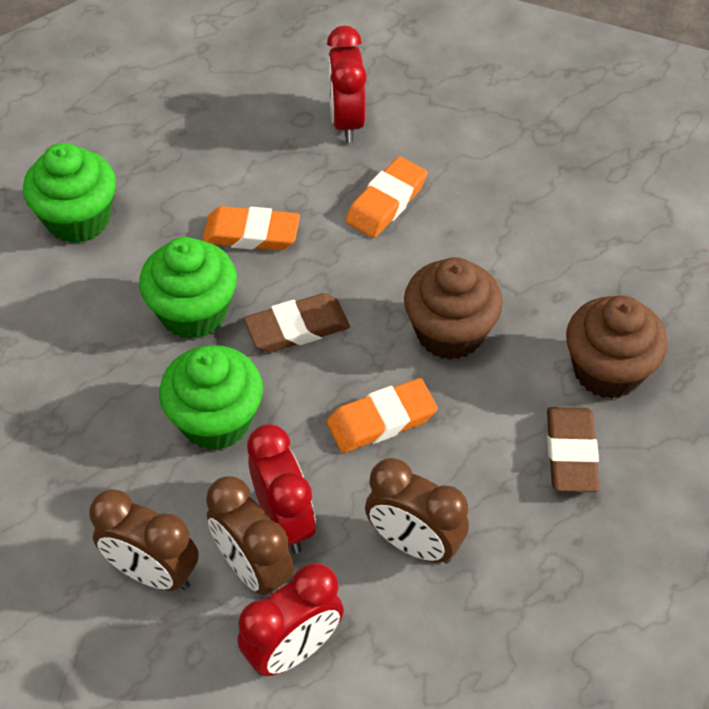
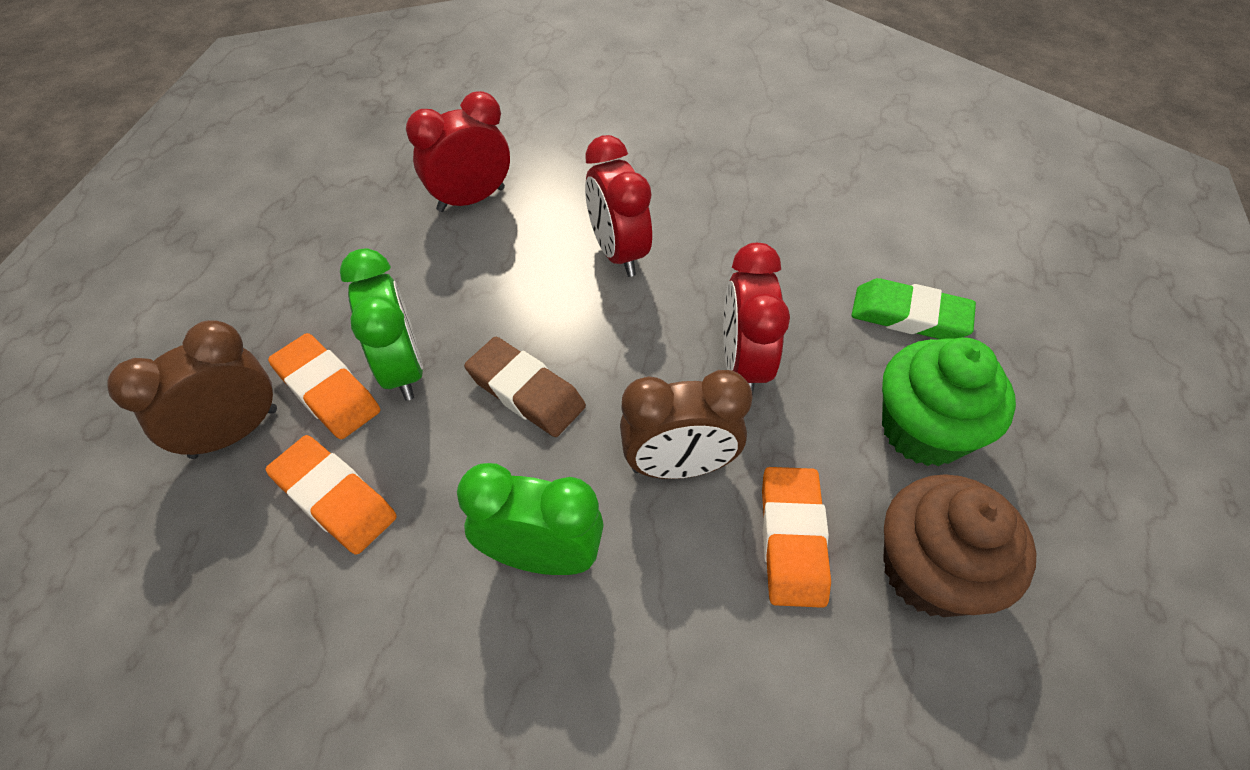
brown clock: [89,489,199,591] [206,476,294,595] [365,458,469,563] = 3 -> [107,320,277,459] [620,370,753,479] = 2
brown cupcake: [404,257,503,360] [566,296,668,399] = 2 -> [883,474,1037,617] = 1
brown eraser: [244,293,350,353] [547,407,600,492] = 2 -> [464,337,586,437] = 1
green clock: none = 0 -> [340,248,423,401] [457,463,604,575] = 2
green cupcake: [23,143,116,243] [139,237,237,339] [159,345,263,450] = 3 -> [882,337,1016,466] = 1
green eraser: none = 0 -> [852,278,976,339] = 1

